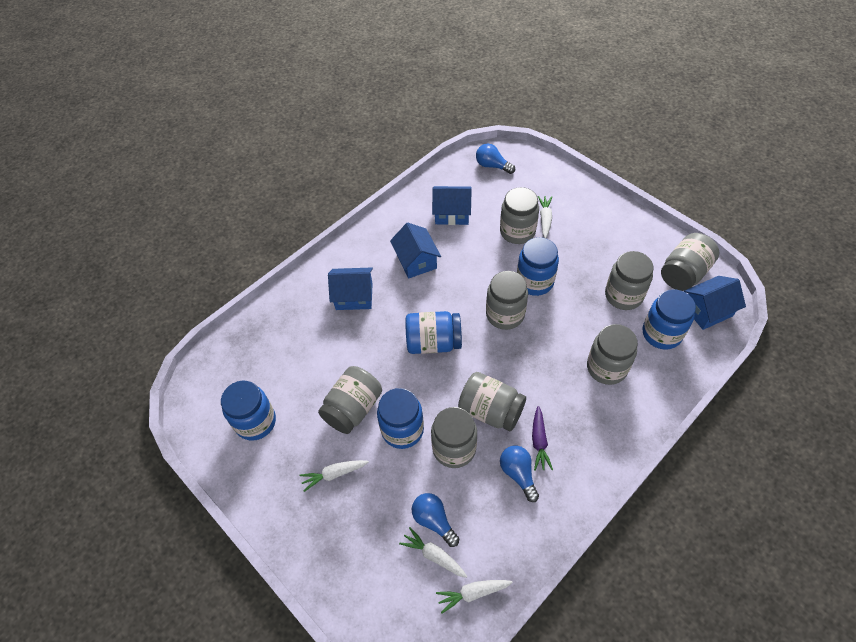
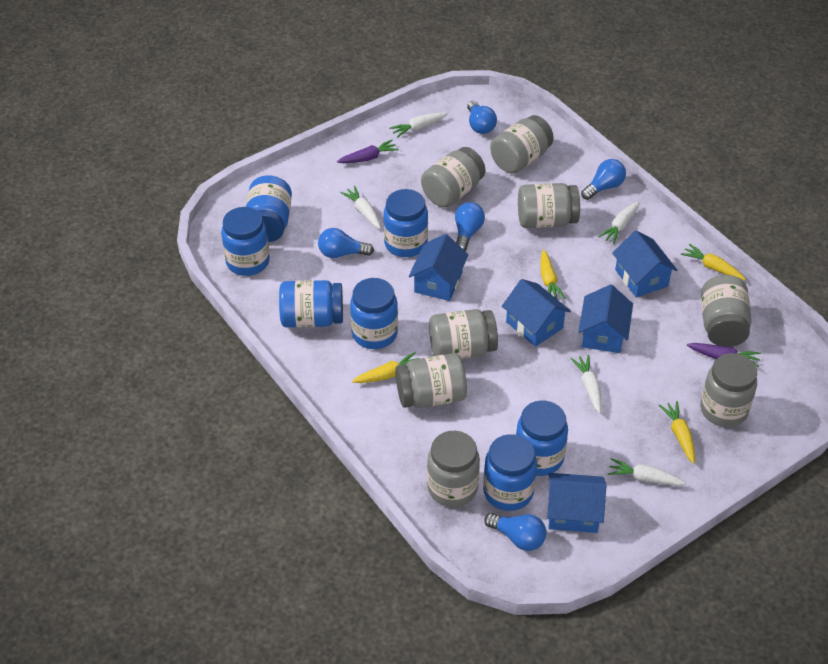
blue house: [328,267,373,310] [390,223,441,278] [432,186,472,225] [684,276,746,330] = 4 -> [409,234,468,301] [502,279,571,347] [547,473,606,533] [578,284,633,353] [612,230,677,298] = 5
blue jar: [221,381,276,441] [377,388,424,449] [405,311,462,354] [517,237,559,296] [642,289,696,350] = 5 -> [221,207,270,276] [246,176,292,242] [279,280,343,328] [350,278,398,349] [383,189,428,257] [483,434,537,511] [516,400,568,476] = 7
blue light bulb: [412,493,459,547] [476,144,515,174] [500,446,539,502] = 3 -> [318,228,374,258] [455,202,485,251] [467,101,497,134] [484,513,546,551] [581,159,626,200] = 5
purple carrot: [532,406,553,471] = 1 -> [337,140,399,163] [687,343,761,367] = 2
white carrot: [300,460,369,492] [399,527,467,578] [436,580,513,613] [538,196,552,238] = 4 -> [340,186,381,229] [389,112,448,138] [570,355,602,414] [598,202,640,244] [608,458,687,486] = 5
yellow carrot: none = 0 -> [352,352,420,383] [540,250,566,299] [659,401,695,464] [681,244,746,280] = 4

